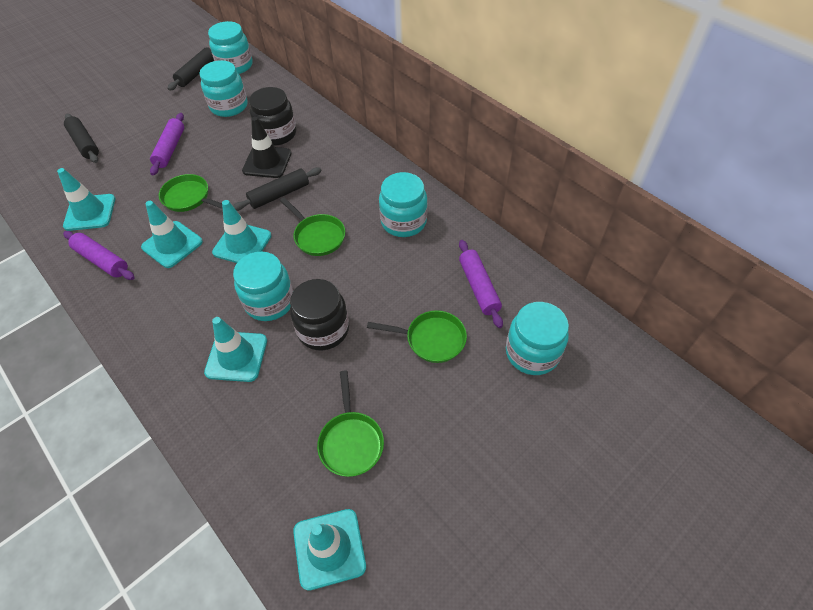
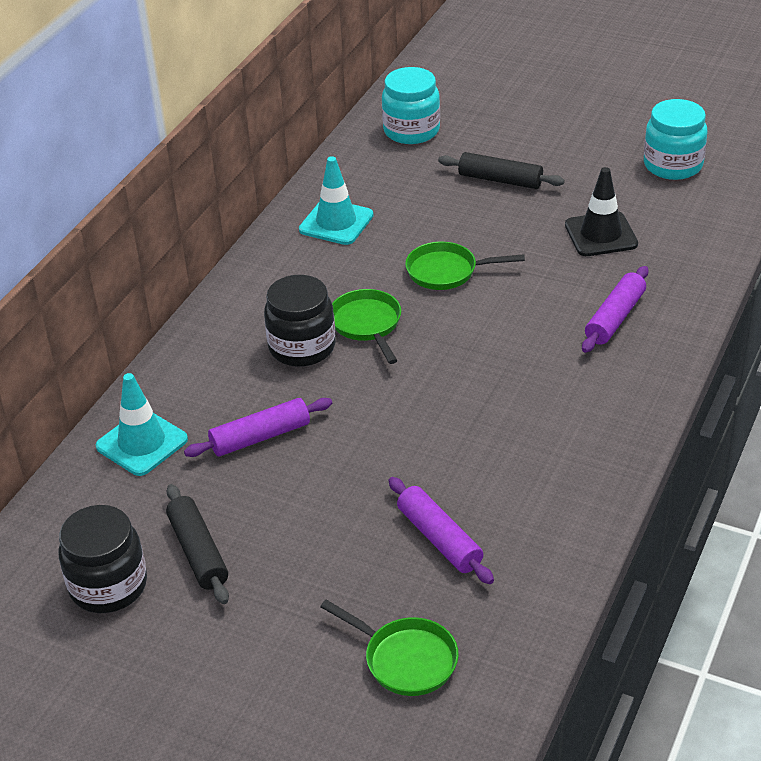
black rolling pin: [64,114,99,163] [167,47,214,91] [233,167,322,211] = 3 -> [166,484,229,604] [438,152,565,189] = 2
green pan: [159,174,223,212] [280,198,345,256] [317,370,384,477] [367,310,467,363] = 4 -> [320,599,459,696] [332,289,401,364] [405,242,525,290] = 3
turquoise jar: [199,60,248,117] [208,21,253,74] [233,252,293,321] [379,172,428,237] [506,302,569,375] = 5 -> [382,67,440,144] [644,99,707,180] = 2
turquoise traffic cone: [57,168,115,231] [141,201,203,268] [204,317,267,382] [212,200,271,263] [293,509,366,591] = 5 -> [95,373,188,476] [299,156,374,245] = 2

